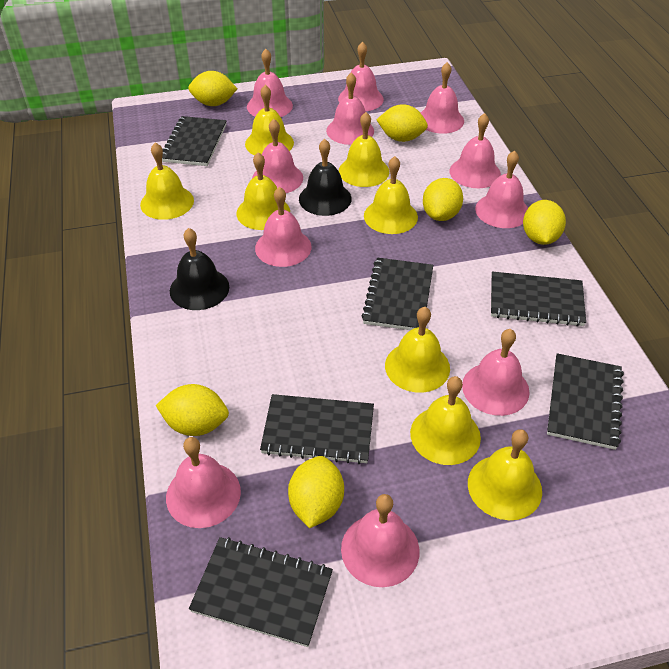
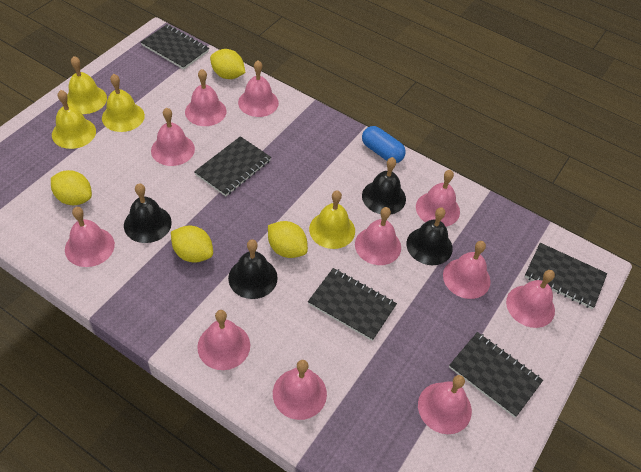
black bell: [170,228,229,310] [299,139,352,216] = 2 -> [124,183,172,243] [228,239,278,299] [362,157,406,214] [406,207,453,265] = 4
black notebook: [162,116,227,166] [189,537,333,647] [260,394,374,464] [361,257,433,330] [491,272,586,327] [547,353,624,450] = 6 -> [141,24,209,70] [194,136,271,196] [308,268,397,341] [449,332,543,418] [524,243,607,309] = 5
blue capsule: none = 0 -> [362,126,406,163] = 1
yellow bell: [140,142,194,220] [236,152,290,230] [245,85,294,155] [339,112,389,187] [364,156,418,234] [385,307,450,393] [410,376,481,465] [468,429,542,520] = 8 -> [52,90,96,149] [67,56,107,114] [102,74,145,132] [309,191,355,249] = 4
yellow lemon: [156,384,229,436] [188,71,237,106] [288,456,344,528] [376,104,428,142] [423,178,463,221] [523,200,566,245] = 6 -> [51,170,92,205] [171,226,213,263] [210,49,245,79] [268,221,308,258] = 4

